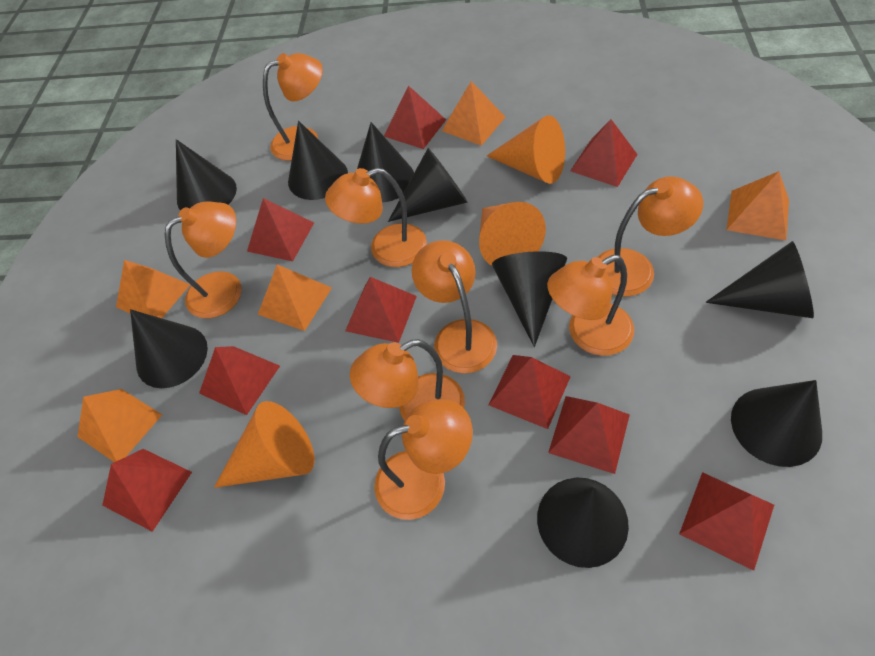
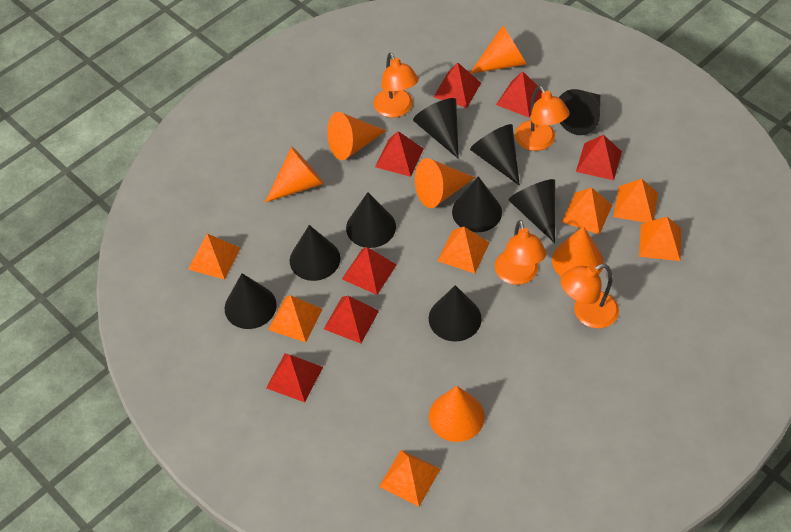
orange cone: [214,401,314,488] [479,202,546,266] [487,115,565,184] = 3 -> [265,147,324,202] [327,112,386,160] [415,158,475,208] [429,386,485,442] [470,26,527,74] [552,226,604,276] = 6
orange lamp: [165,201,242,318] [263,53,323,161] [325,168,427,267] [350,339,465,421] [374,399,473,520] [412,240,497,373] [547,255,634,356] [598,176,703,296] = 8 -> [374,53,419,118] [495,220,546,285] [515,85,570,151] [561,264,619,328] = 4
orange pyramid: [77,389,162,462] [116,260,191,318] [258,265,332,331] [442,81,505,146] [727,171,789,240] = 5 -> [188,234,240,280] [268,295,323,343] [379,450,440,507] [438,227,489,274] [562,187,612,235] [613,179,658,223] [639,217,682,261] = 7
red pyramid: [102,449,192,532] [199,346,280,415] [247,198,314,261] [345,277,417,343] [384,85,446,149] [489,355,571,429] [548,396,630,474] [570,119,638,187] [679,472,774,571] = 9 -> [266,353,323,402] [324,296,379,343] [342,247,397,295] [375,131,424,177] [434,62,481,108] [496,71,542,117] [576,135,622,180] = 7

